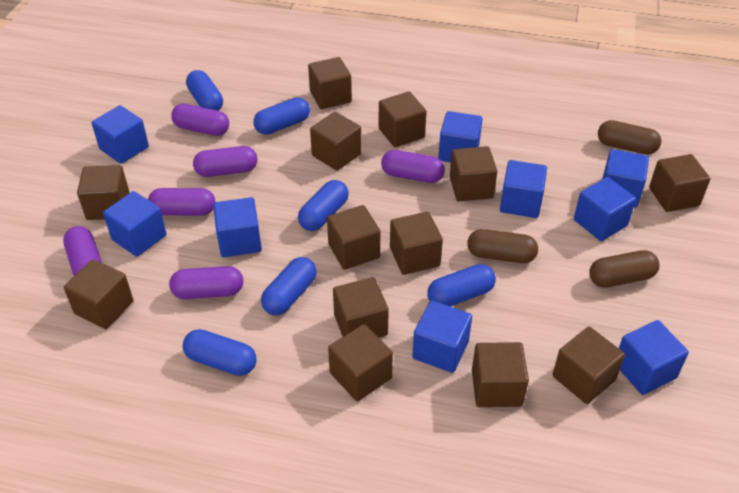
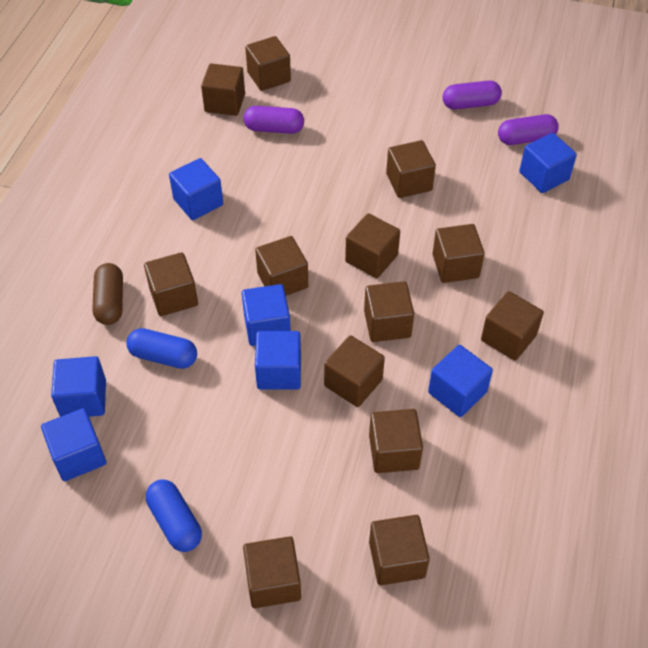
blue capsule: [183,329,256,376] [186,70,223,111] [254,97,310,135] [261,257,317,315] [298,180,349,231] [427,264,496,307] = 6 -> [126,328,197,369] [146,480,202,552] = 2
blue cube: [92,105,149,164] [103,191,166,257] [213,197,262,257] [412,301,472,373] [438,111,483,162] [500,160,547,218] [574,177,636,241] [602,149,649,207] [619,320,689,395] = 9 -> [41,408,106,481] [51,356,106,417] [169,158,223,220] [242,284,291,346] [255,331,301,390] [428,345,493,417] [519,133,577,193] = 7
brown capsule: [467,229,538,263] [589,250,660,288] [598,120,661,154] = 3 -> [92,263,123,325] = 1
purple capsule: [63,226,102,276] [148,188,215,216] [169,266,243,299] [171,104,229,136] [193,146,257,177] [381,150,445,183] = 6 -> [243,106,304,134] [442,81,502,110] [498,114,559,145] = 3

